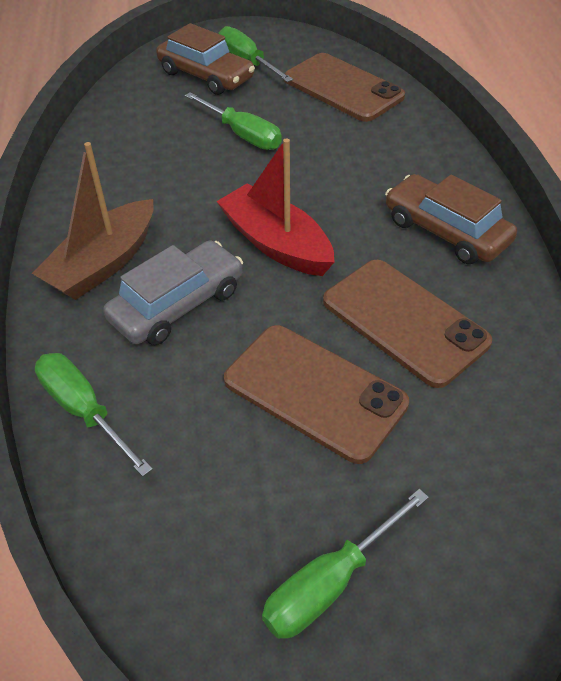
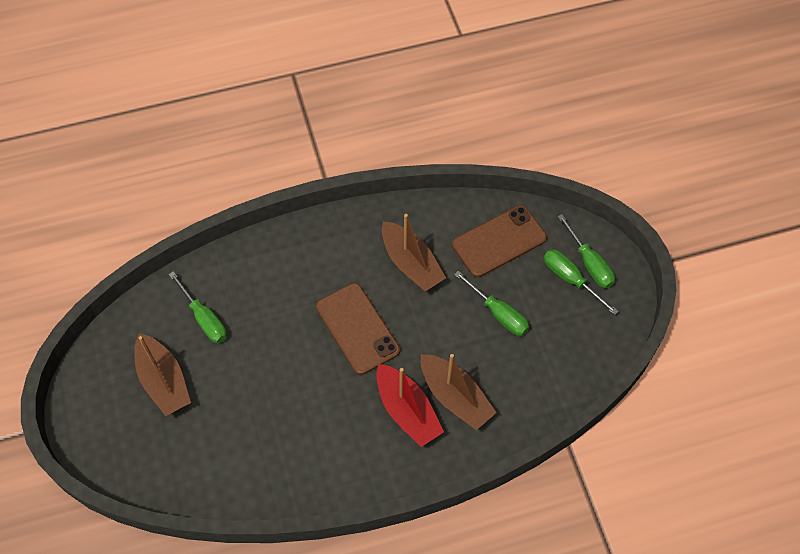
brown boat: [32,142,154,300] = 1 -> [134,333,191,416] [382,214,446,292] [421,354,497,430] = 3
brown car: [156,23,255,95] [385,174,517,264] = 2 -> none = 0
brown phone: [224,325,409,464] [284,53,405,122] [323,260,492,388] = 3 -> [316,283,400,375] [452,205,547,277] = 2
grey car: [103,240,243,345] = 1 -> none = 0

